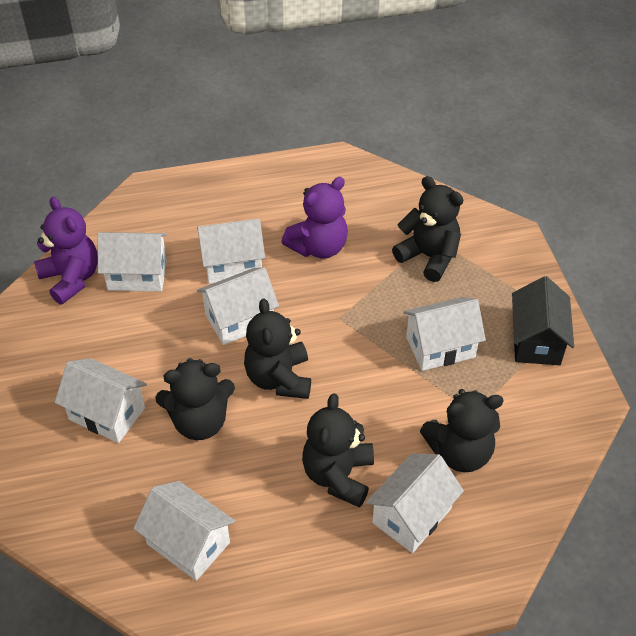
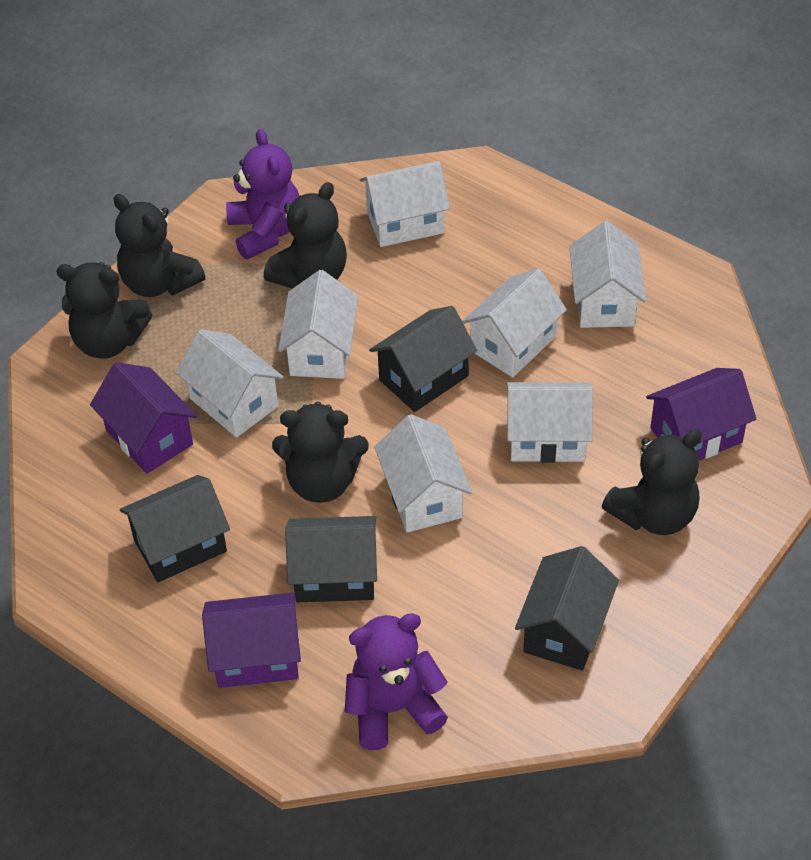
black house: [512,276,574,365] = 1 -> [120,475,230,582] [285,516,377,602] [369,306,477,412] [515,546,619,671] = 4
purple house: none = 0 -> [90,362,197,474] [202,592,301,688] [646,368,756,460] = 3

